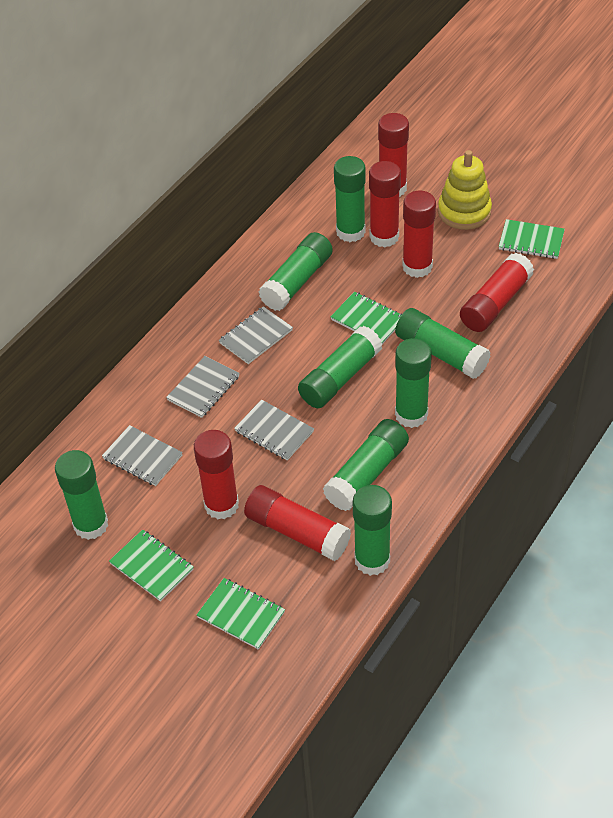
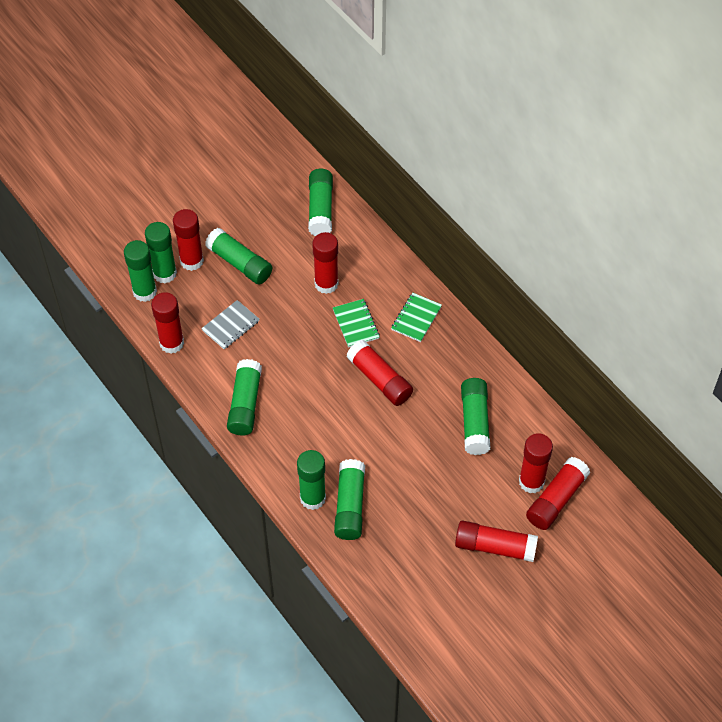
green notebook: [109,529,194,602] [197,578,285,650] [330,292,402,344] [499,219,565,259] = 4 -> [333,299,380,348] [391,293,442,342] = 2
grey notebook: [102,425,183,486] [166,356,240,418] [219,306,293,364] [234,400,314,460] = 4 -> [201,300,259,349] = 1
red glue stick: [194,430,239,519] [244,485,351,561] [369,161,401,247] [378,113,409,197] [402,191,436,278] [460,253,534,332] = 6 -> [151,292,184,354] [173,209,204,271] [312,232,339,294] [347,340,413,406] [455,520,538,562] [519,433,553,493] [526,457,590,530] = 7
yellow stacking toy: [438,150,492,230] = 1 -> none = 0

